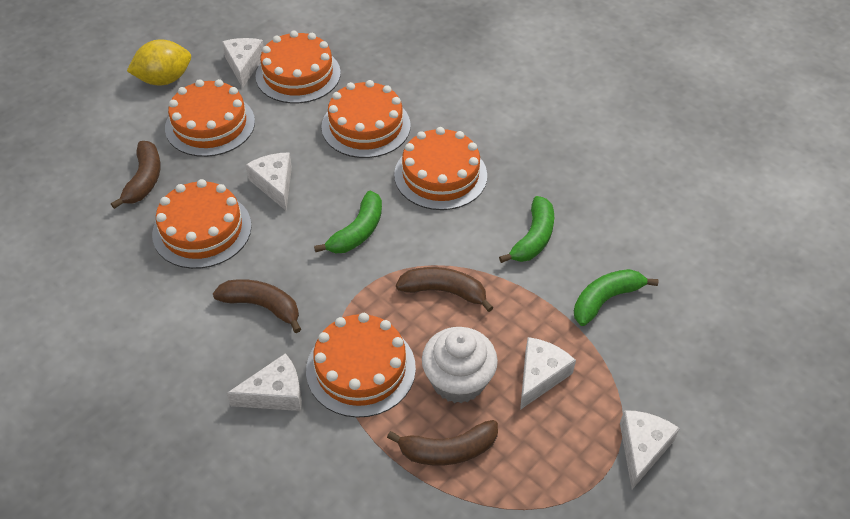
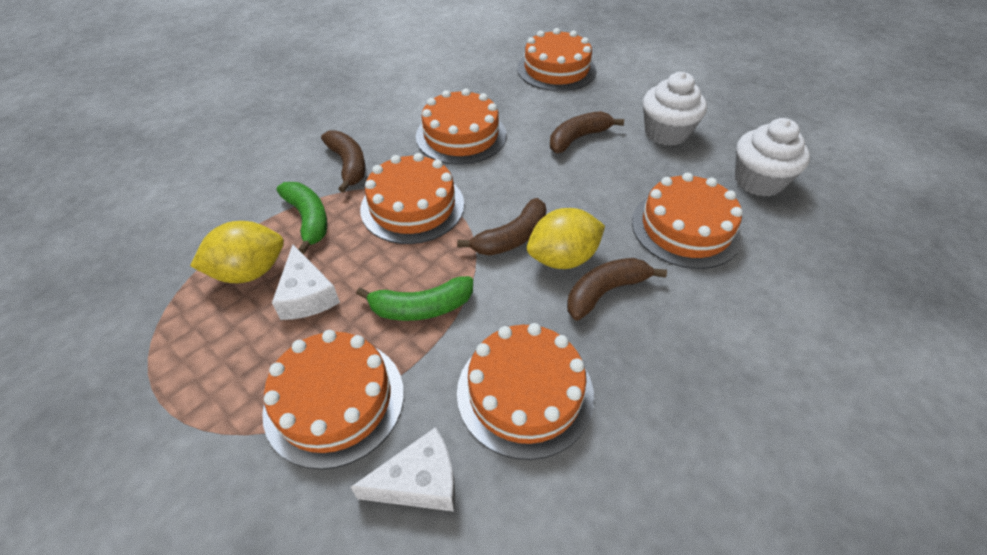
green banana: [314,191,382,253] [499,196,554,263] [574,269,659,326] = 3 -> [277,182,327,254] [356,276,473,321] = 2
white cheese: [222,38,264,88] [227,353,302,411] [246,152,292,210] [520,337,576,410] [620,410,680,489] = 5 -> [272,245,340,320] [351,427,455,512] = 2
white cupcake: [422,327,498,403] = 1 -> [643,72,707,146] [735,118,810,197] = 2
yellow lemon: [127,39,191,85] = 1 -> [190,221,284,283] [527,208,605,269] = 2

